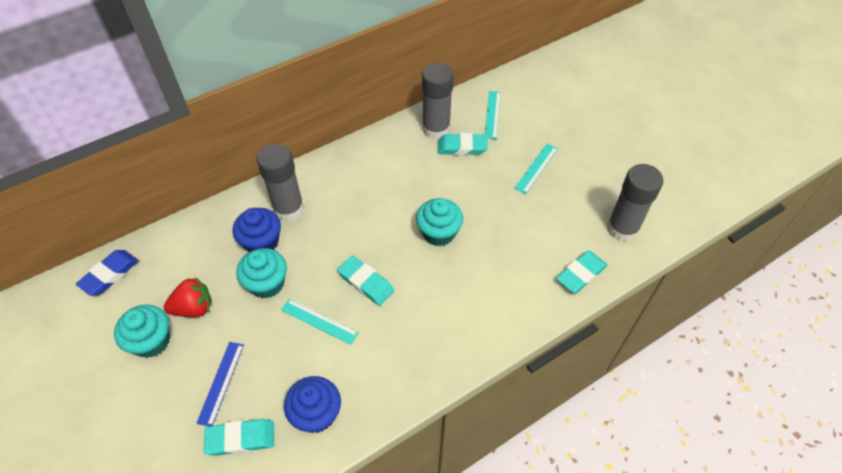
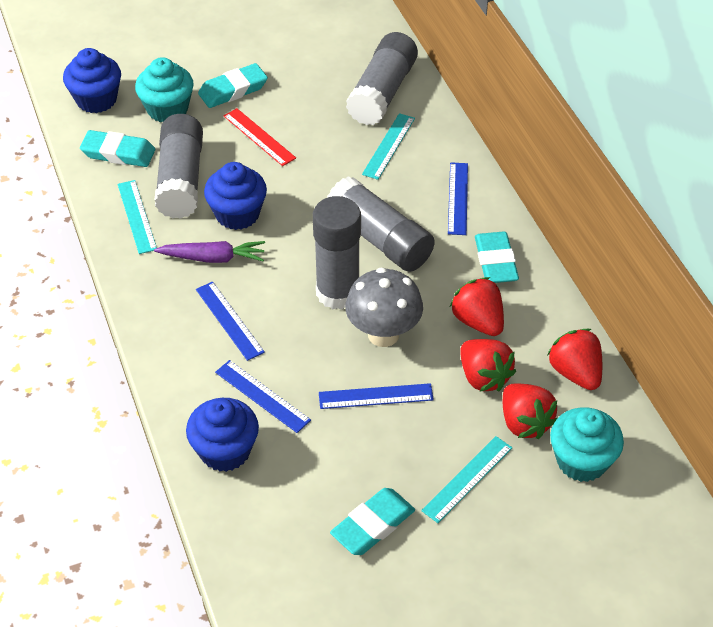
blue cupcake: [233,208,281,252] [284,376,341,433] = 2 -> [63,48,121,113] [186,398,259,472] [204,162,267,230] = 3
blue eraser: [76,250,139,296] = 1 -> none = 0
blue ruler: [196,342,244,426] = 1 -> [196,282,265,361] [215,360,311,433] [319,383,434,409] [448,162,468,235] = 4
grey glue stick: [257,144,304,221] [422,63,454,139] [607,164,663,242] = 3 -> [154,114,203,219] [313,196,361,310] [327,176,435,272] [346,32,418,125] = 4
grey mushroom: none = 0 -> [345,268,423,347] = 1
purple carrot: none = 0 -> [154,241,265,263] = 1
red ruler: none = 0 -> [224,108,296,166] = 1
red strawberry: [164,277,212,317] = 1 -> [450,277,504,336] [460,339,516,391] [503,383,557,439] [547,329,602,390] = 4
turquoise cupcake: [114,305,170,358] [236,248,287,299] [416,198,463,246] = 3 -> [135,57,194,122] [550,407,624,482] = 2

